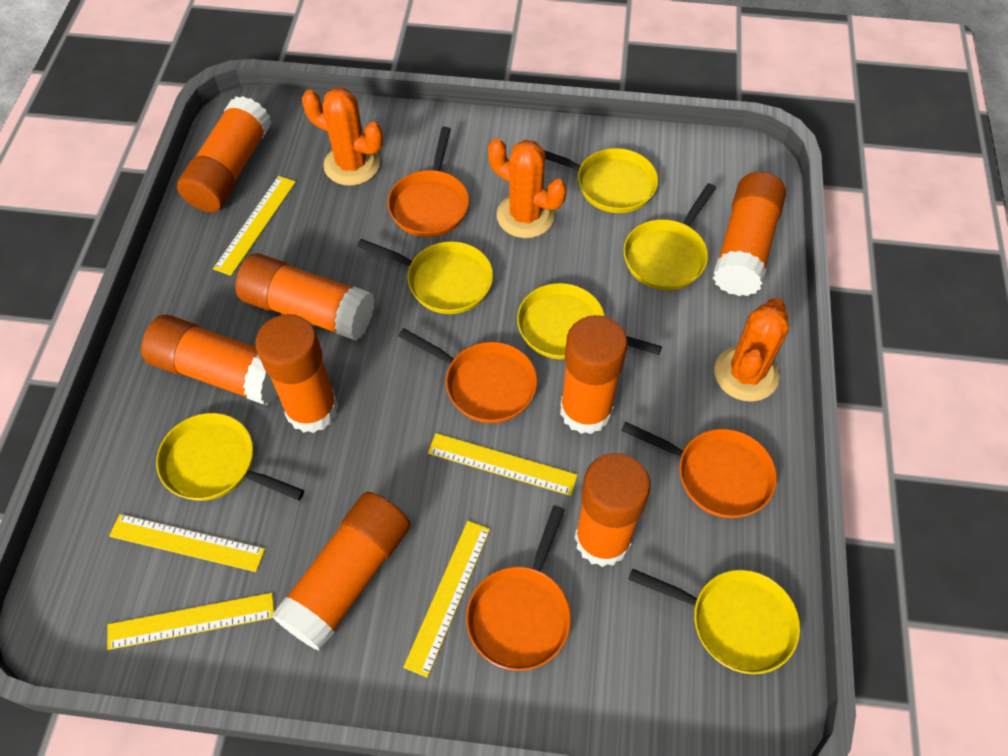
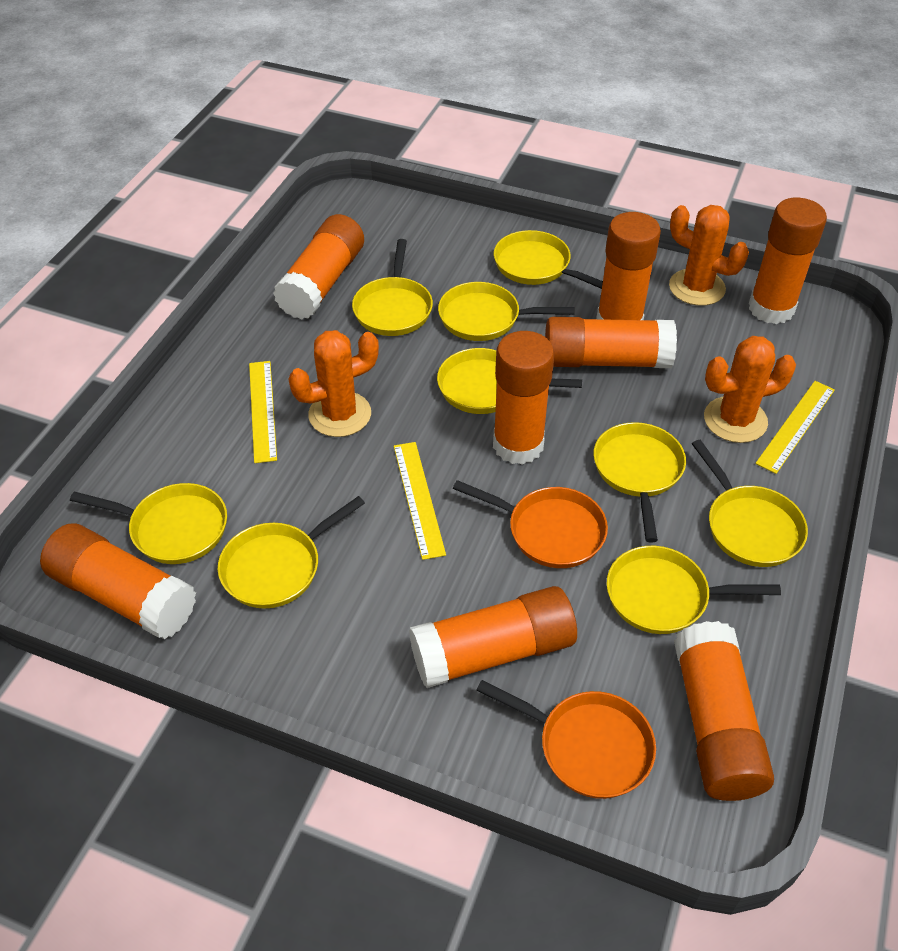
orange pan: [388,127,469,237] [398,328,537,423] [466,505,571,671] [621,422,777,518] = 4 -> [453,480,608,568] [476,680,656,799] = 2
yellow pan: [156,413,304,501] [357,239,493,314] [517,283,662,359] [544,148,658,213] [623,183,716,290] [628,568,800,674] = 6 -> [70,483,227,564] [218,496,365,609] [352,239,433,336] [437,348,582,414] [438,282,574,341] [494,230,603,289] [593,422,686,542] [607,546,781,634] [692,440,808,567] = 9
yellow ruler: [107,593,274,650] [109,514,265,572] [213,176,296,276] [403,521,490,677] [428,433,578,496] = 5 -> [249,361,277,463] [394,442,446,560] [755,381,835,474] = 3

